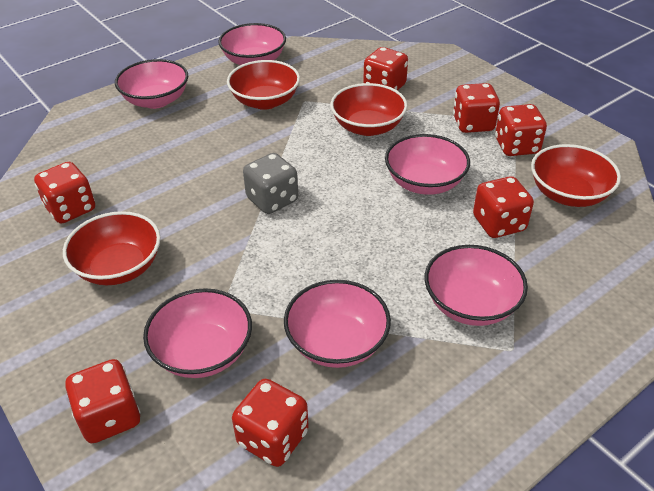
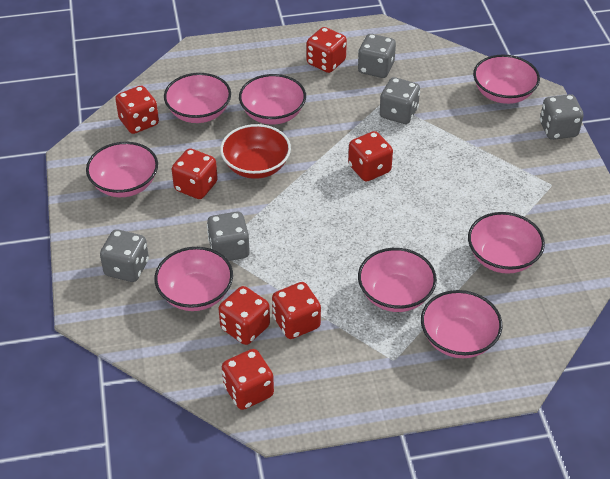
grey dice: [243,153,298,214] = 1 -> [100,229,149,282] [207,212,250,261] [358,34,396,78] [380,77,420,124] [540,94,584,140] = 5
pink bowl: [115,59,188,109] [143,288,252,378] [218,23,286,65] [284,280,391,368] [385,134,470,195] [425,245,528,326] = 6 -> [86,142,158,197] [154,247,233,311] [164,73,231,123] [239,74,306,125] [358,248,437,312] [421,290,502,358] [468,212,545,274] [473,55,540,104] = 8
red bowl: [63,211,161,285] [227,60,300,110] [330,83,408,136] [531,144,621,207] = 4 -> [220,124,291,179] = 1

